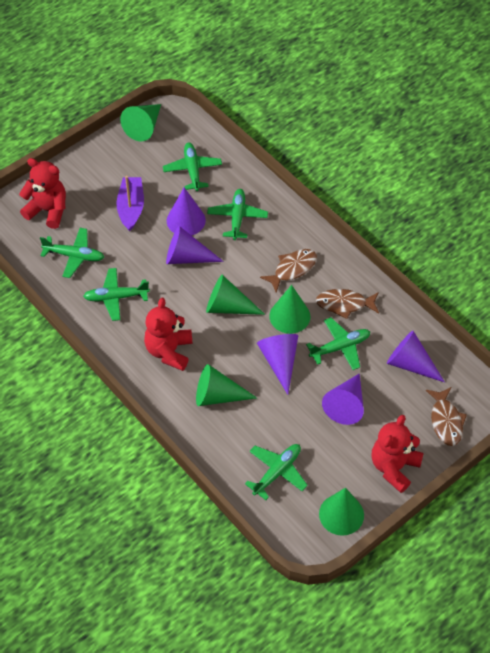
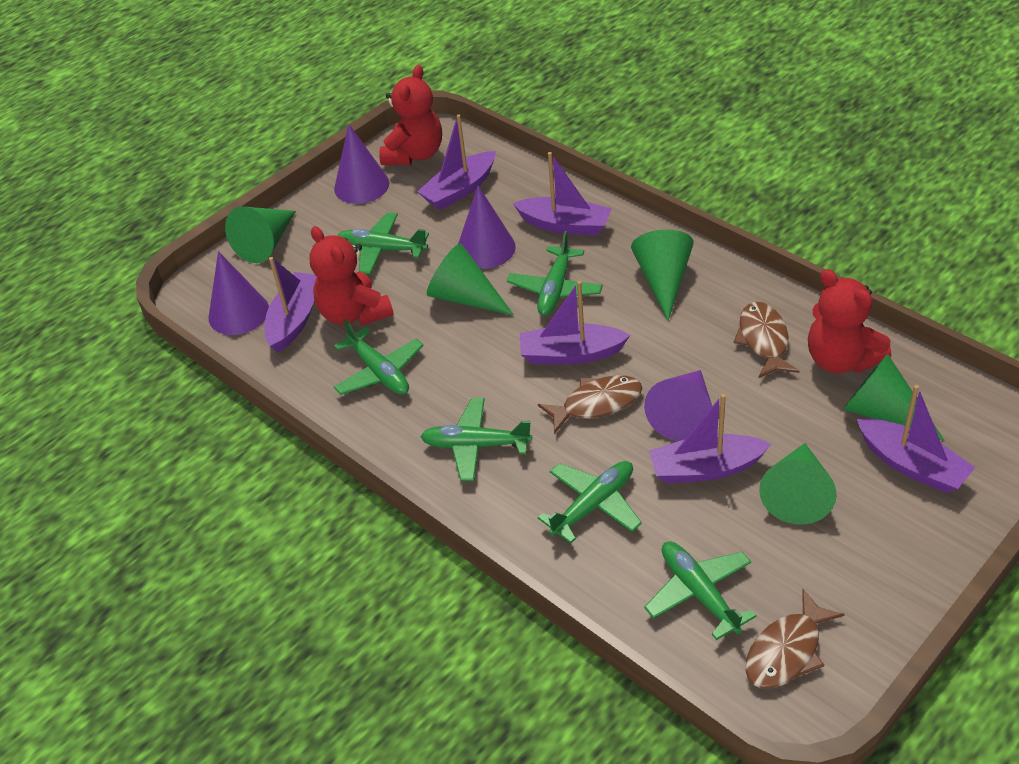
purple boat: [117,176,144,232] = 1 -> [265,257,317,352] [417,114,496,210] [513,152,612,236] [520,281,630,364] [649,394,771,483] [857,385,976,493] = 6
purple cone: [166,226,224,264] [167,187,206,235] [257,334,298,395] [322,373,364,425] [387,331,445,382] = 5 -> [208,251,269,335] [334,124,389,204] [458,185,516,269] [644,370,712,441] = 4

